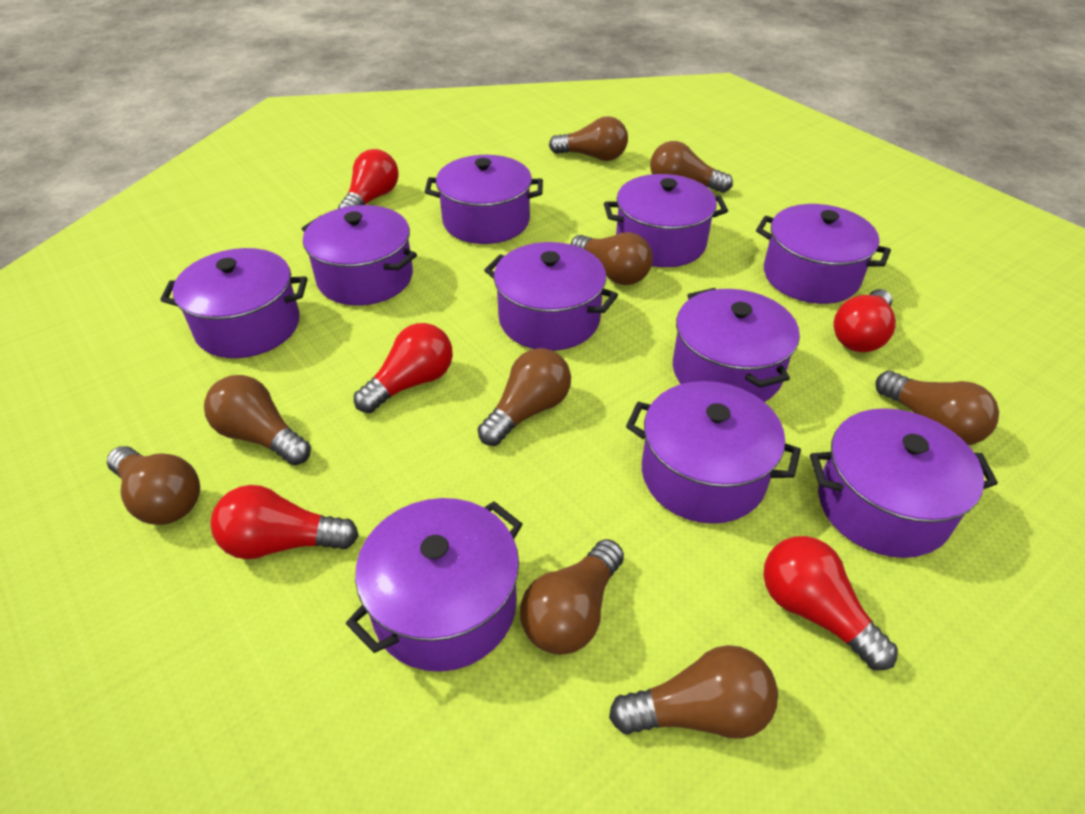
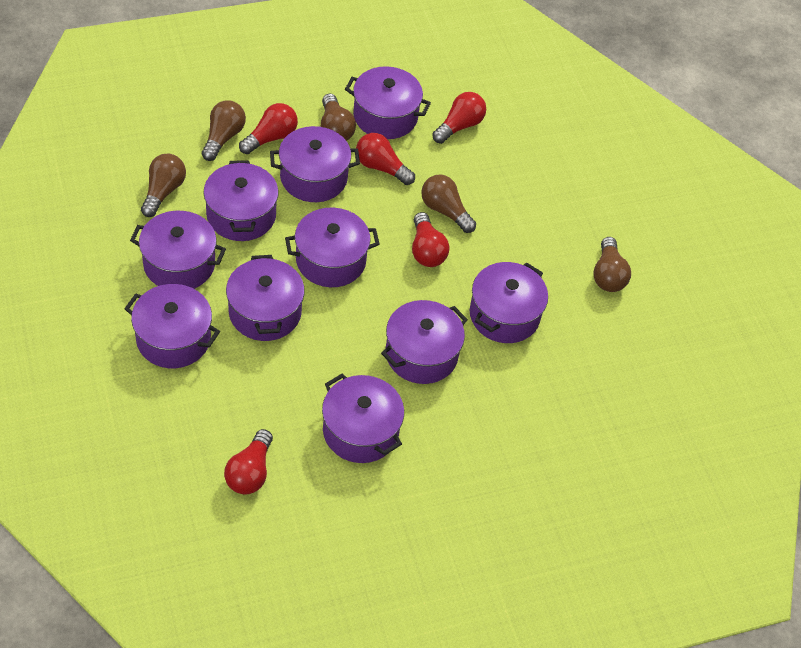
brown light bulb: [107,446,200,525] [204,375,311,465] [478,348,571,446] [520,539,624,655] [549,116,628,161] [571,232,653,285] [609,645,778,739] [650,141,733,193] [875,371,999,445] = 9 -> [141,154,186,217] [202,100,246,161] [321,94,356,141] [421,175,476,233] [593,237,631,292] = 5

